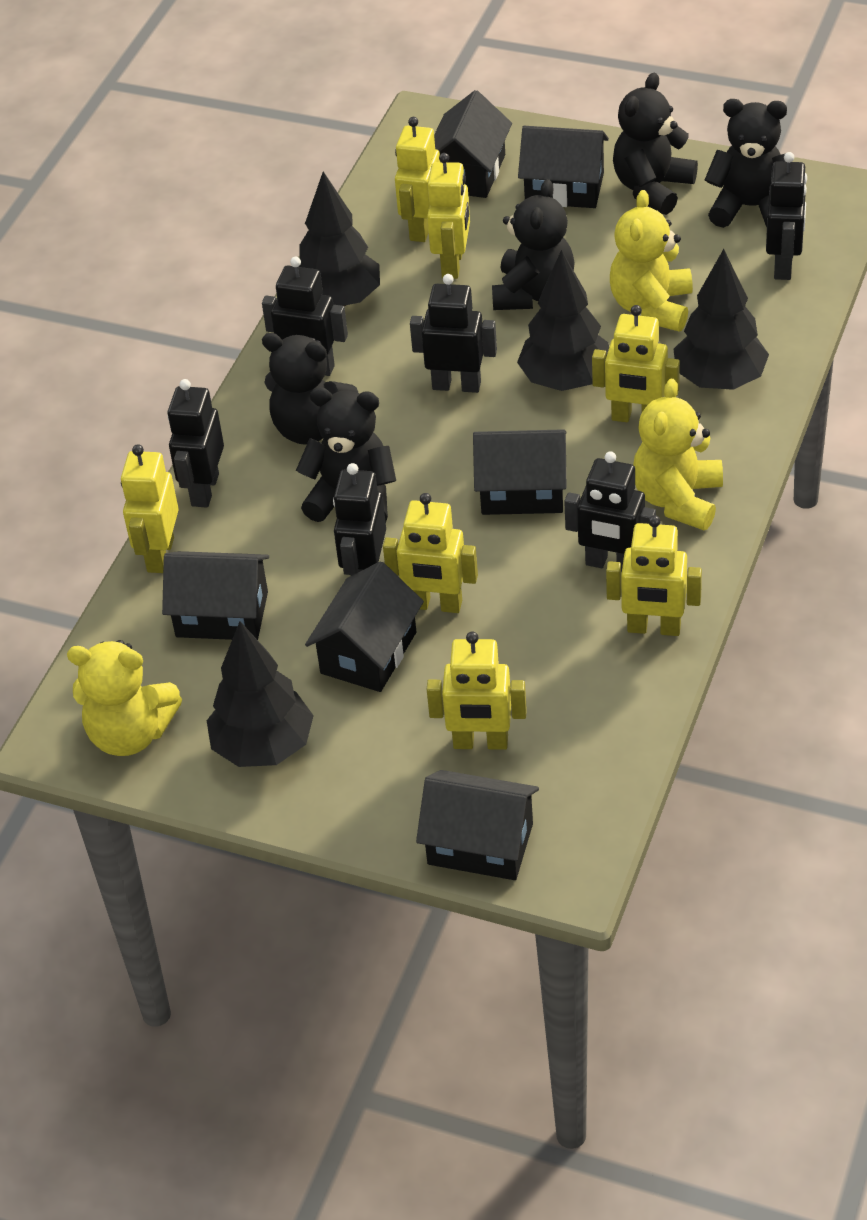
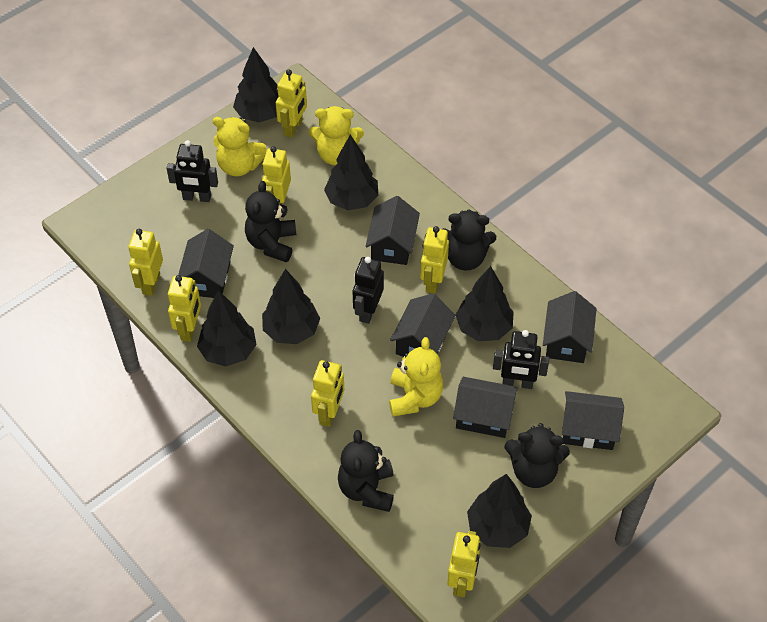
black robot: [168,379,224,508] [262,257,348,376] [333,463,386,576] [410,274,497,393] [564,451,656,572] [766,152,807,280] = 6 -> [167,140,218,202] [353,257,384,324] [493,330,549,389] = 3
black teddy bear: [262,333,358,445] [296,387,396,522] [492,179,575,310] [613,73,698,215] [705,99,787,228] = 5 -> [245,181,296,262] [338,430,394,512] [443,209,496,270] [505,423,570,488] = 4
black tree: [207,621,314,767] [298,172,380,306] [517,250,609,391] [673,249,769,390] = 4 -> [197,290,257,366] [233,47,279,122] [262,269,320,344] [324,135,378,210] [456,266,514,341] [467,474,532,548] = 6

